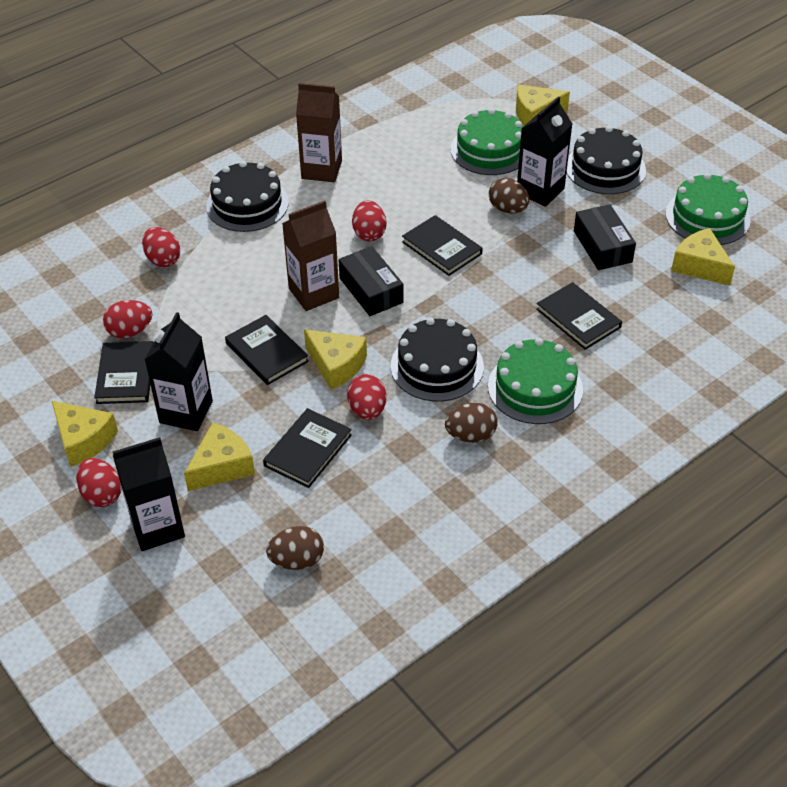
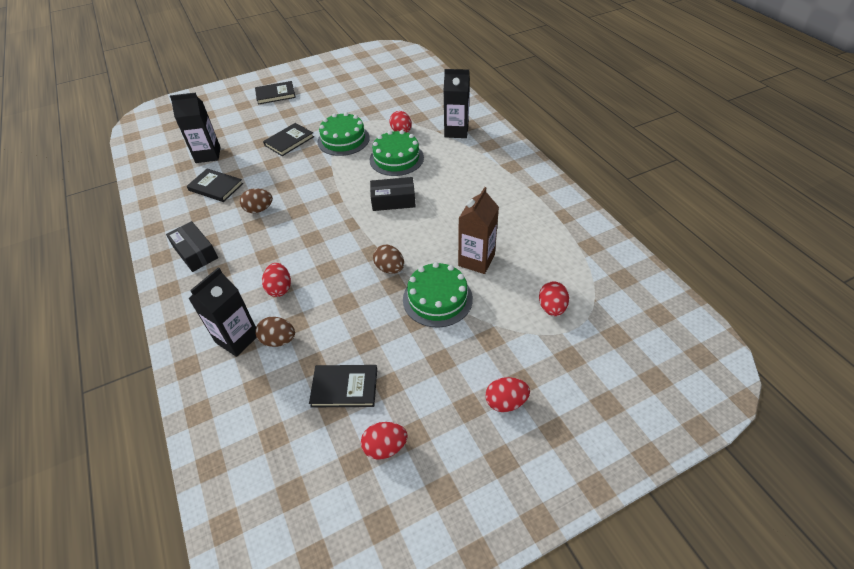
black book: [94,341,154,404] [225,315,309,385] [263,408,352,488] [402,215,483,276] [536,282,622,350] = 5 -> [187,169,243,202] [255,81,296,105] [263,123,314,156] [309,365,377,407] = 4
black cake: [206,161,289,232] [391,318,484,402] [566,126,646,194] = 3 -> none = 0
brown carton: [282,201,339,311] [296,83,342,182] = 2 -> [458,187,499,274] = 1
yellow cheese: [52,401,118,467] [184,423,255,491] [304,329,367,390] [516,85,570,126] [671,228,735,286] = 5 -> none = 0

